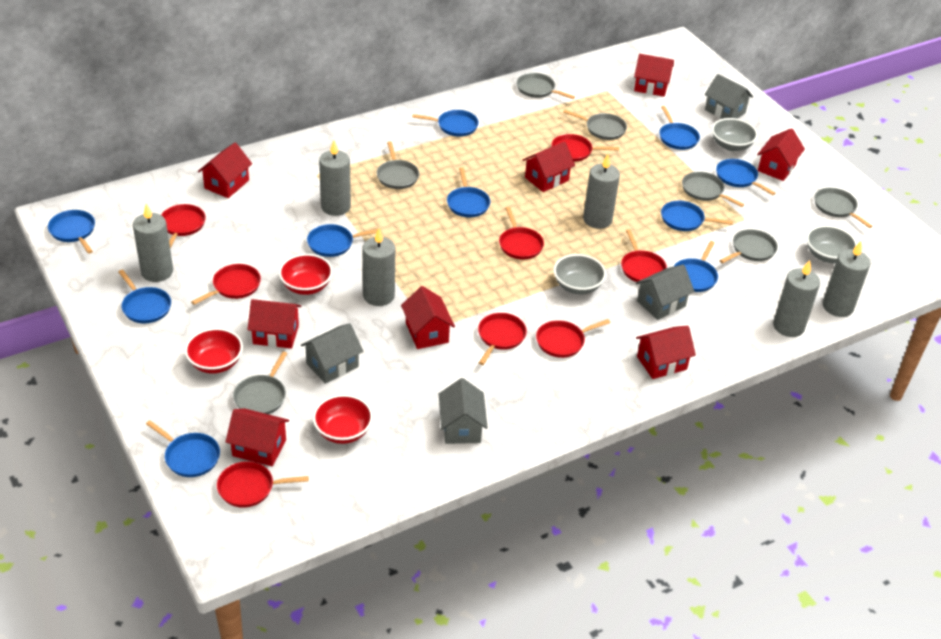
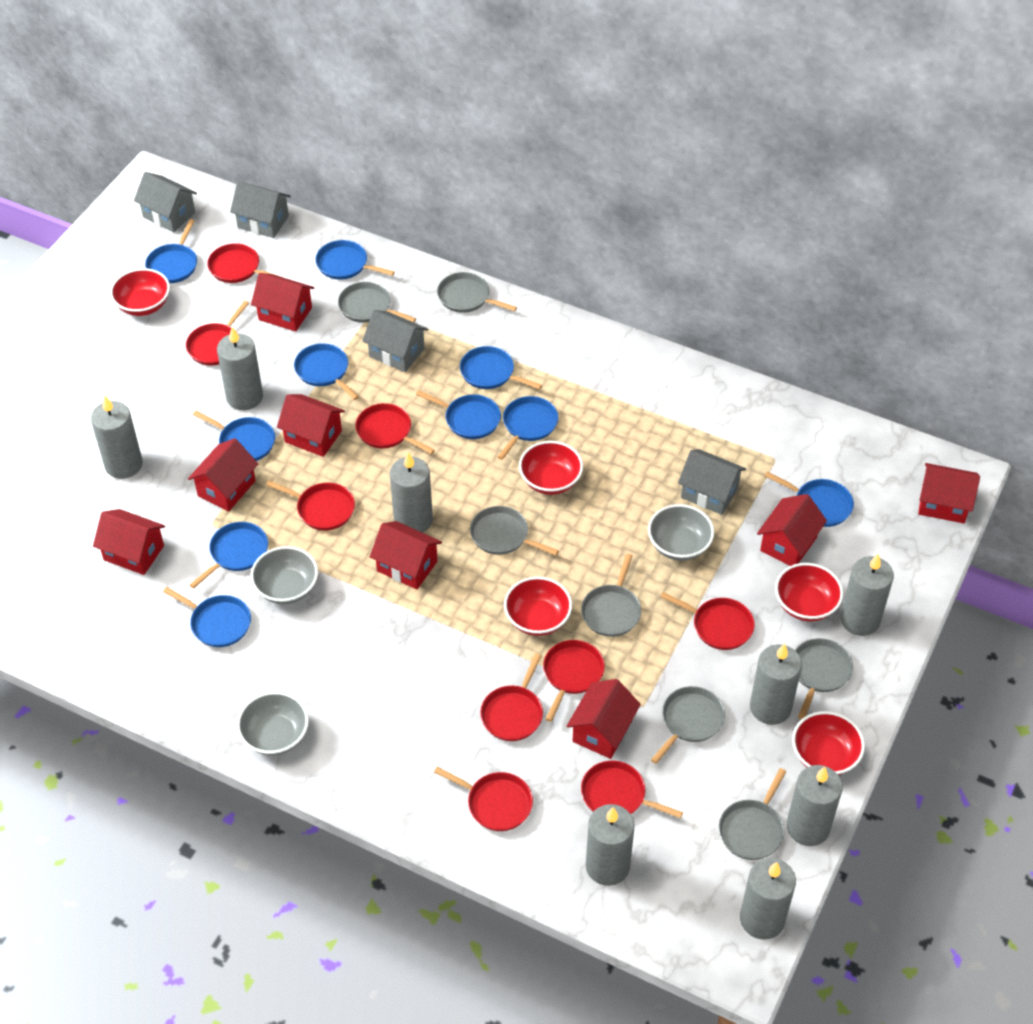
grey candle: [133,203,173,282] [319,140,351,216] [363,228,395,306] [583,154,620,229] [773,260,820,337] [823,241,870,317] = 6 -> [91,395,143,479] [217,327,263,410] [390,452,433,533] [586,804,635,886] [740,858,796,940] [750,643,802,725] [787,765,843,846] [840,554,894,636] = 8
red bowl: [185,328,243,374] [279,254,333,295] [313,394,373,444] = 3 -> [110,268,170,316] [504,577,572,636] [519,441,583,495] [775,563,844,621] [792,711,865,775] = 5
red pan: [161,204,206,248] [191,264,261,305] [217,461,309,508] [478,313,527,365] [499,207,544,260] [536,319,610,358] [551,134,619,162] [621,229,667,282] = 8 -> [186,301,249,366] [207,243,284,283] [266,481,355,531] [355,403,435,454] [434,767,533,831] [480,653,543,741] [543,640,605,722] [581,761,683,818] [661,592,755,650] = 9

